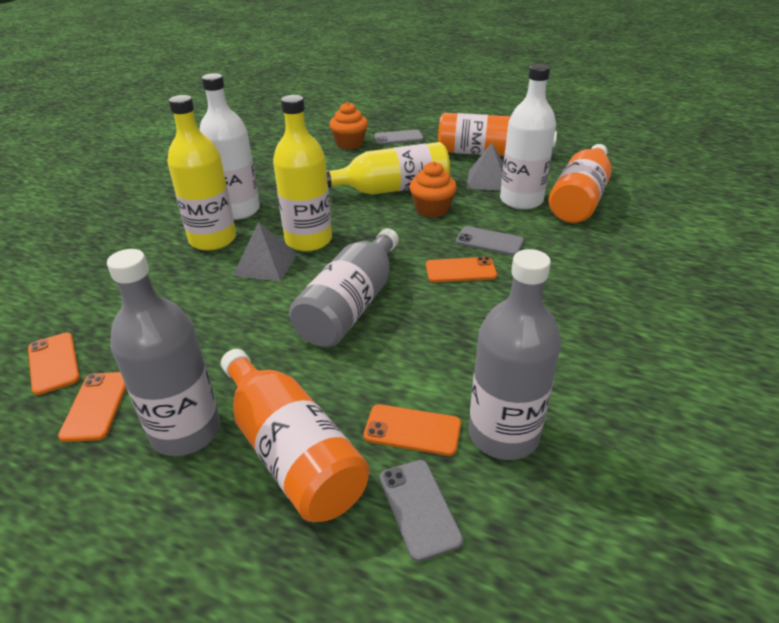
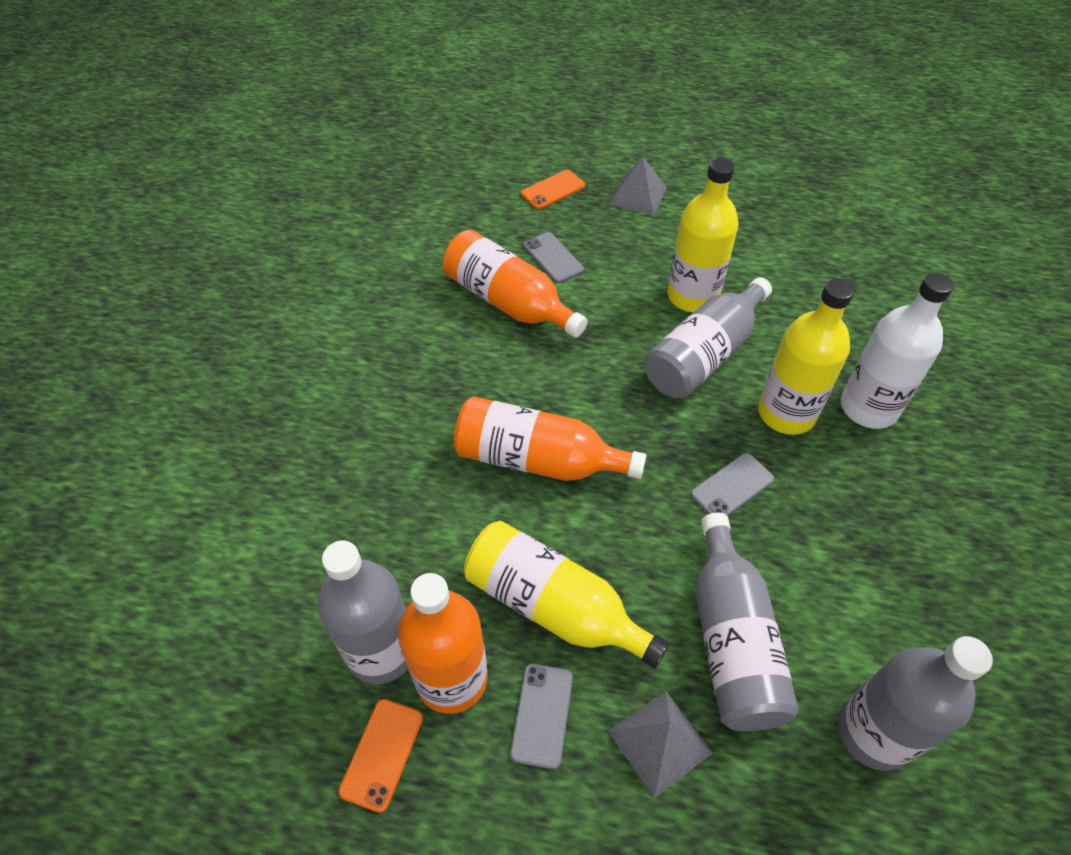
grey bottle: [107,249,221,456] [289,228,399,347] [469,249,561,460] = 3 -> [318,541,408,684] [644,277,772,399] [695,513,799,731] [838,636,993,771] = 4
orange cupcake: [329,102,368,149] [410,161,457,217] = 2 -> none = 0
orange phone: [28,333,80,395] [58,372,126,442] [364,404,461,456] [426,257,497,282] = 4 -> [338,699,423,813] [521,170,585,209] = 2
white bottle: [199,73,260,220] [500,64,556,210] = 2 -> [841,273,954,429] = 1

